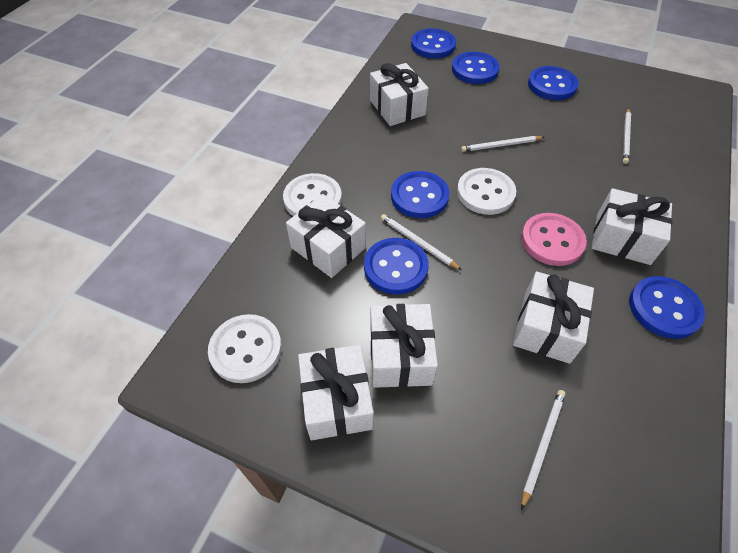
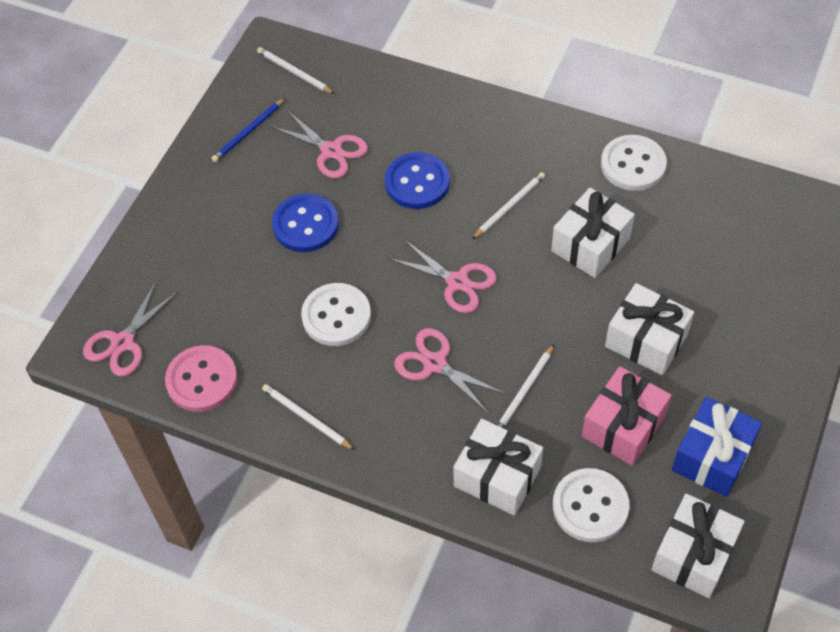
blue button: [364,238,429,295] [391,171,450,218] [411,28,456,59] [452,52,500,84] [528,66,579,100] [629,276,705,339] = 6 -> [272,194,339,252] [385,152,450,209] = 2
blue gift: none = 0 -> [672,397,762,497] = 1
blue pencil: none = 0 -> [212,98,285,162] = 1
pink gift: none = 0 -> [582,366,672,466] = 1
pink scissors: none = 0 -> [83,282,178,376] [271,110,368,178] [388,239,497,313] [394,328,506,414] = 4
white gift: [286,194,366,278] [298,345,373,440] [370,63,429,126] [371,304,438,388] [513,271,594,364] [592,188,672,265] = 6 -> [453,419,543,516] [551,188,635,278] [605,283,694,376] [651,494,745,598] = 4

